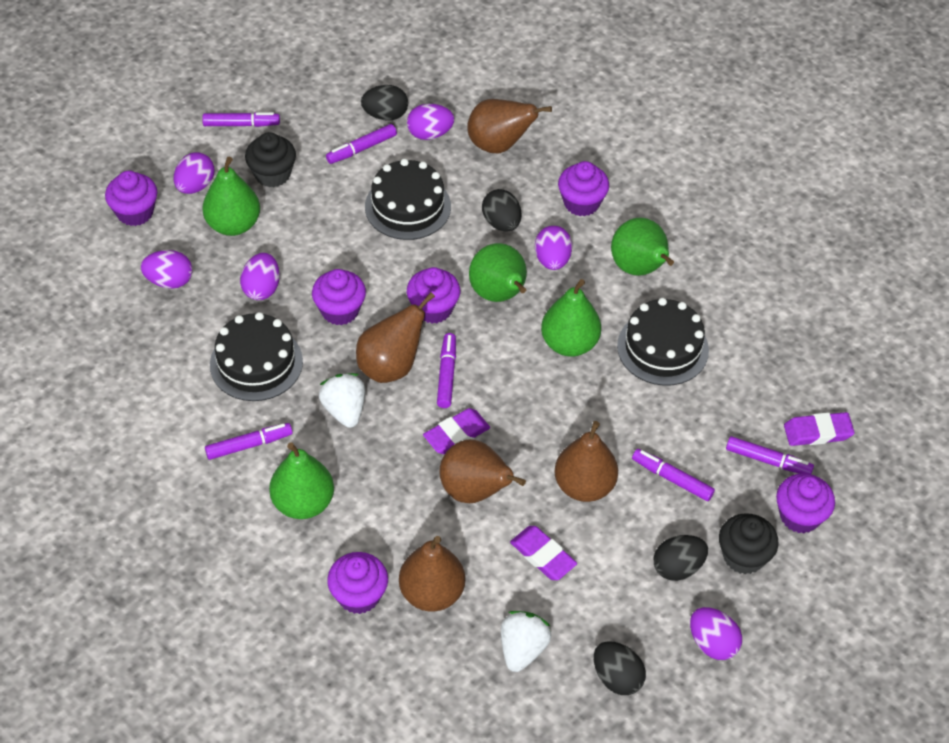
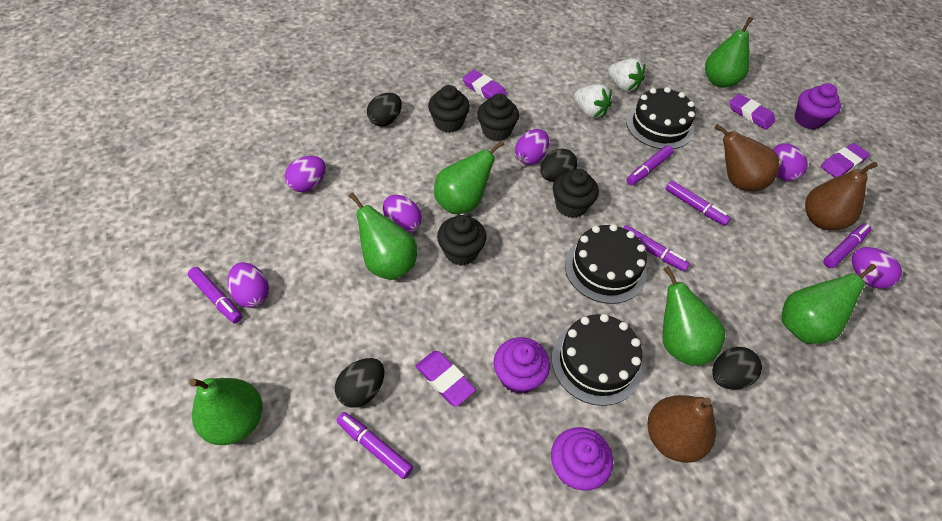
black cupcake: [245,132,296,187] [719,513,779,574] = 2 -> [428,85,470,133] [437,215,486,266] [477,94,519,141] [553,169,599,218] = 4
brown pear: [356,292,435,383] [399,536,465,612] [439,439,526,503] [467,99,552,153] [554,421,618,502] = 5 -> [647,395,716,463] [714,124,779,191] [805,162,878,230] = 3
green pear: [202,156,260,236] [269,442,334,519] [469,243,527,302] [541,279,601,357] [611,217,674,276] = 5 -> [189,378,263,445] [349,192,417,280] [434,140,505,214] [662,266,725,366] [705,17,753,88] [782,264,877,344] = 6
purple cupcake: [105,171,157,226] [312,269,366,325] [327,552,388,614] [407,267,460,323] [558,161,609,216] [776,474,835,533] = 6 -> [493,337,550,394] [551,427,613,491] [794,83,841,129] = 3
purple eraser: [423,408,490,454] [510,526,577,580] [784,412,855,446] = 3 -> [415,351,476,407] [463,70,507,99] [730,94,775,130] [821,143,870,178] = 4

